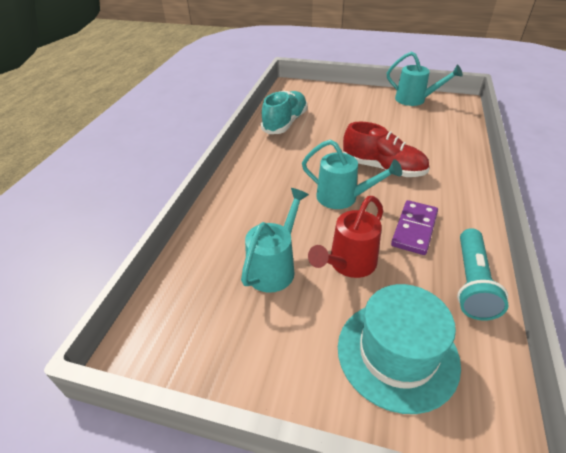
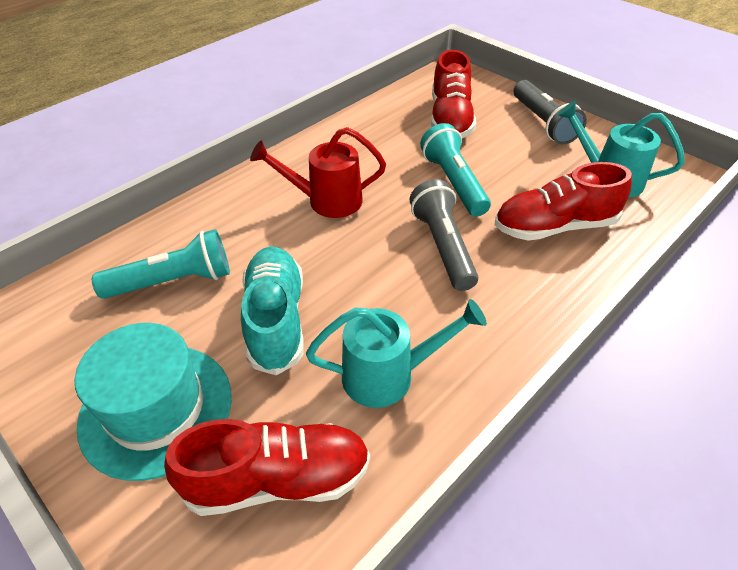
grey flashlight: none = 0 -> [410,179,478,291] [514,80,587,145] = 2
purple domino: [391,200,438,255] = 1 -> none = 0
red shoe: [343,122,430,177] = 1 -> [164,419,370,516] [431,50,476,138] [495,162,632,241] = 3
turquoise flashlight: [457,228,508,321] = 1 -> [92,229,230,299] [420,123,491,217] = 2
turquoise watering can: [241,188,309,293] [302,139,402,209] [387,52,463,106] = 3 -> [306,299,487,408] [557,101,685,198] = 2

